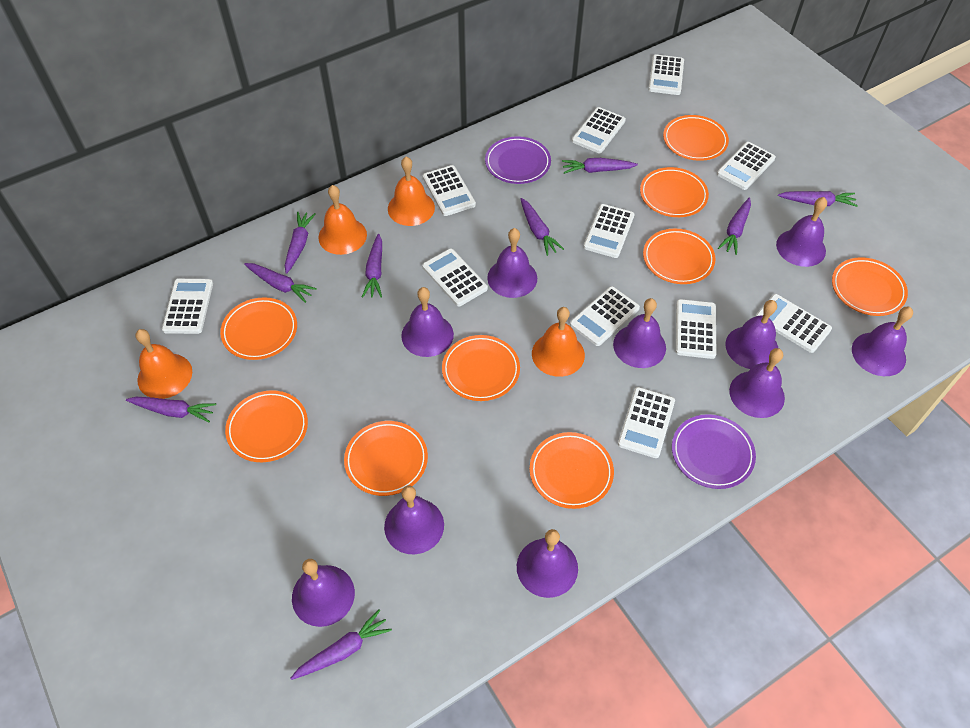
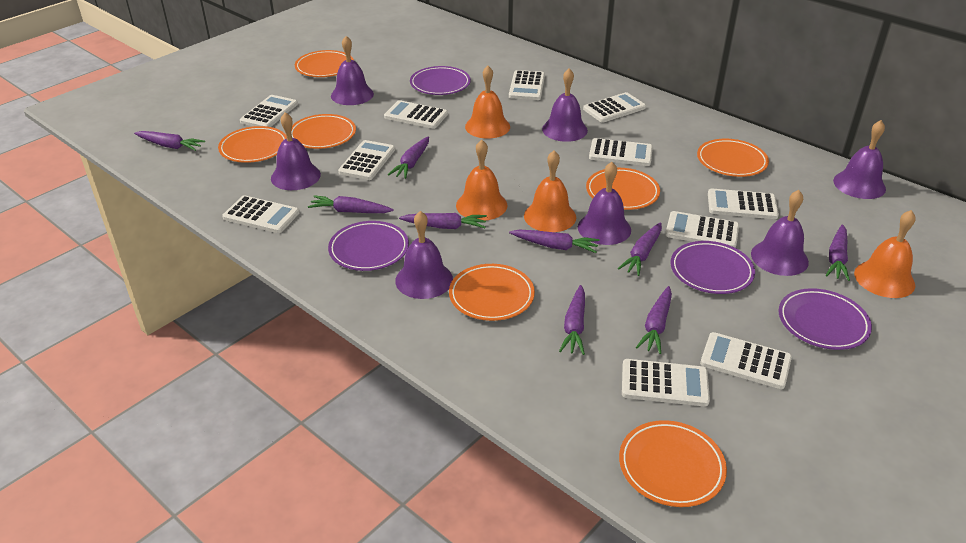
orange plate: [220,297,297,360] [225,390,308,462] [344,421,428,496] [442,335,520,401] [530,432,614,509] [640,167,709,217] [643,229,716,284] [663,115,729,161] [832,257,908,316] = 9 -> [218,126,287,163] [291,114,356,149] [295,50,354,77] [449,264,535,321] [586,168,660,210] [619,420,727,507] [697,139,769,177] = 7
purple bell: [292,559,355,627] [384,485,444,554] [401,287,454,357] [487,228,537,298] [517,529,578,598] [613,298,666,368] [725,300,778,369] [729,348,785,418] [776,197,827,267] [852,307,913,376] = 10 -> [271,112,321,190] [331,36,374,105] [395,211,453,299] [542,68,588,142] [578,162,631,245] [751,190,809,276] [833,120,886,199] = 7
purple plate: [485,136,551,184] [672,414,756,489] = 2 -> [328,221,409,271] [410,66,471,95] [671,241,755,294] [778,288,872,350] = 4

